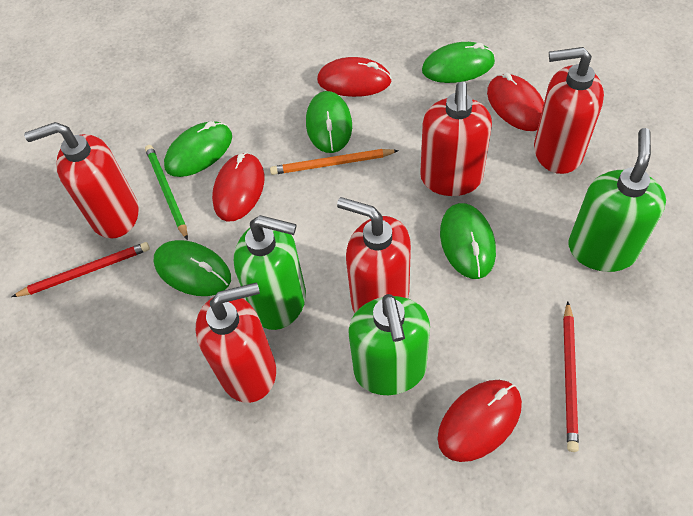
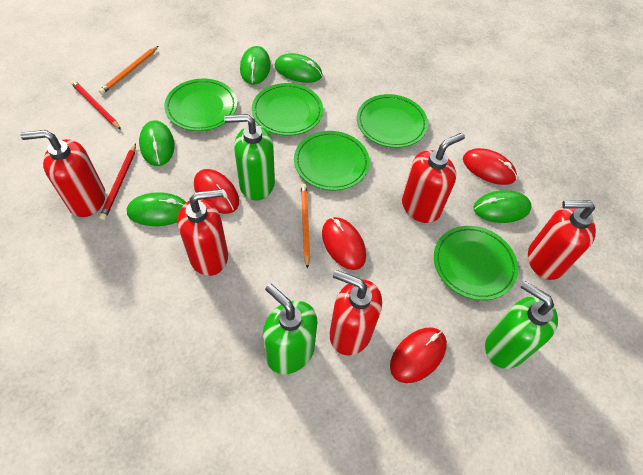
green pencil: [145,145,188,240] = 1 -> none = 0
green plate: none = 0 -> [164,79,237,131] [252,83,323,136] [294,131,370,191] [357,94,428,148] [434,226,518,300] = 5
orange pencil: [270,149,399,175] = 1 -> [99,46,158,94] [301,183,310,269] = 2

